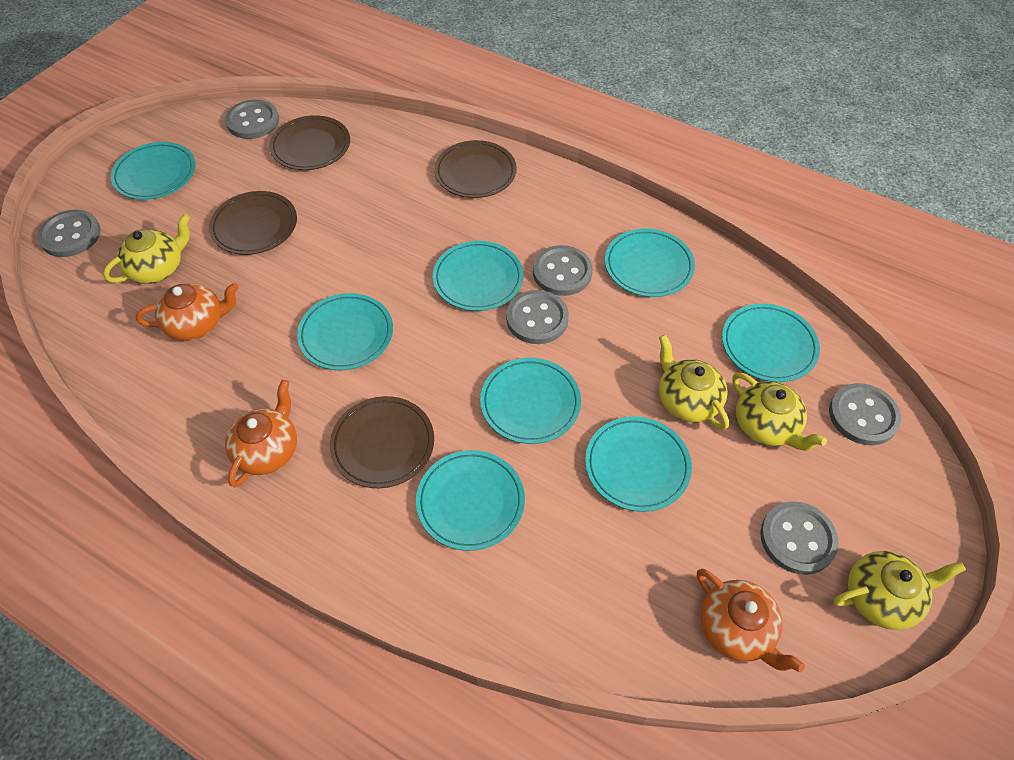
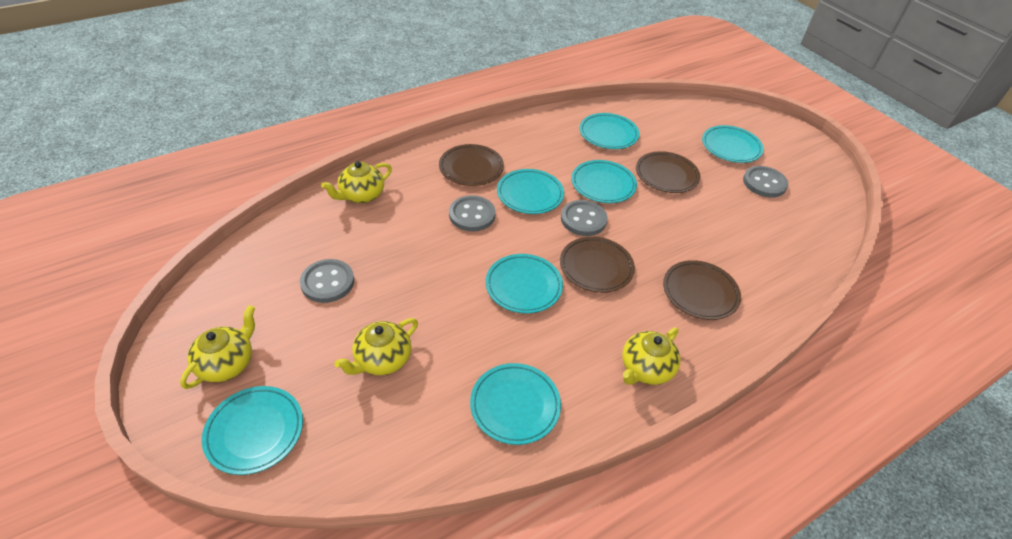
grey button: [37,210,101,257] [225,100,279,139] [506,290,569,344] [533,245,593,296] [760,501,839,575] [829,383,901,445] = 6 -> [300,259,354,303] [449,195,495,231] [561,200,608,236] [743,166,788,198] = 4
orange teapot: [136,283,239,341] [225,380,297,488] [697,569,805,672] = 3 -> none = 0
turquoise plate: [111,142,196,200] [297,293,393,370] [416,450,525,551] [433,241,523,311] [480,358,581,444] [585,416,692,512] [605,229,695,297] [722,304,820,382] = 8 -> [202,386,303,475] [470,363,561,445] [486,254,563,313] [497,169,564,214] [571,160,637,203] [579,113,640,149] [702,125,764,163] = 7

